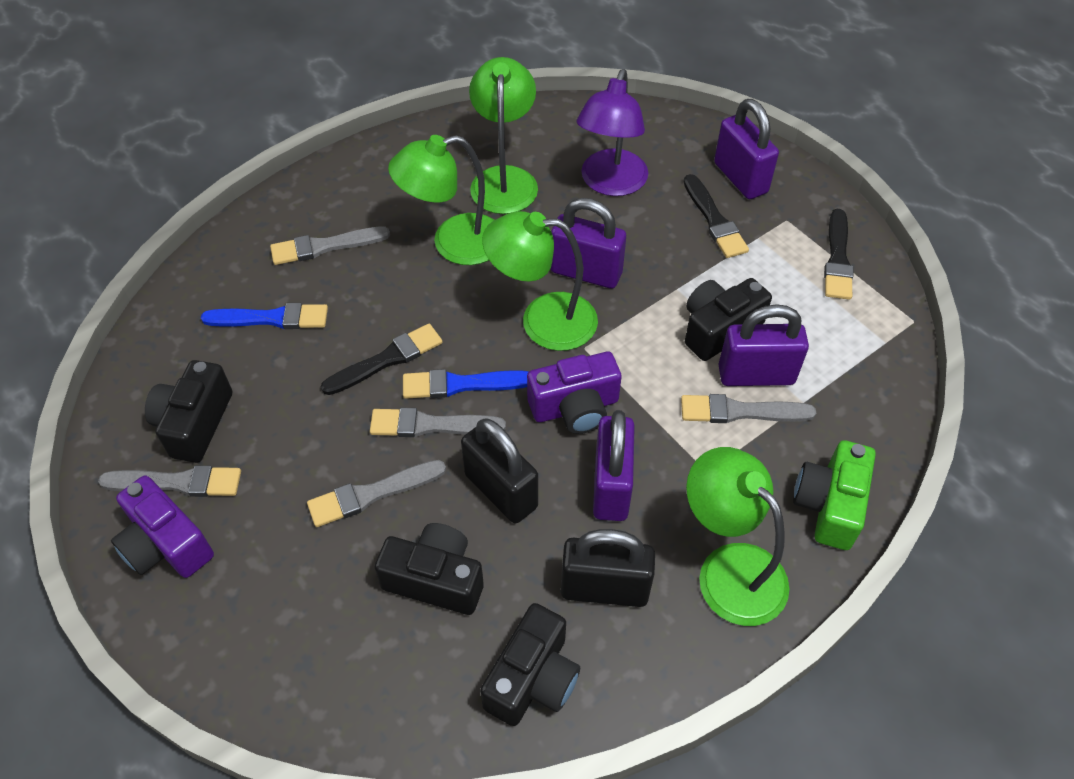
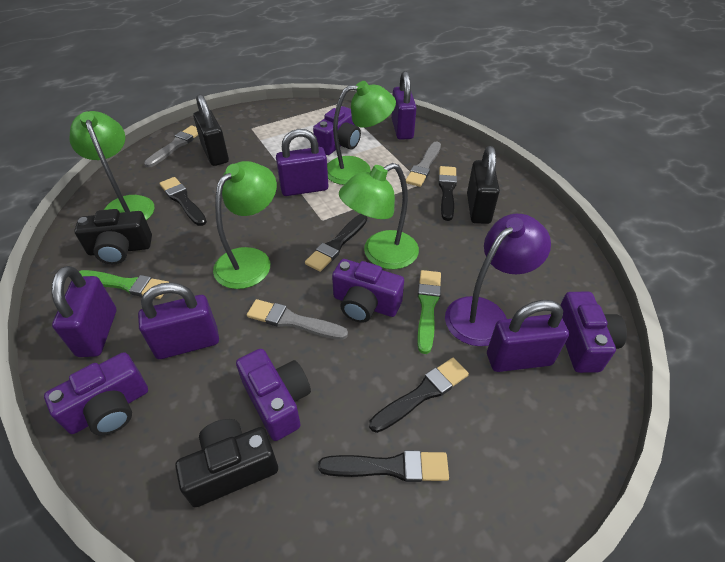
black brush: [321,324,442,395] [684,174,749,258] [824,209,854,300] = 3 -> [159,177,207,226] [305,214,367,272] [318,450,449,482] [369,358,469,433] [438,166,457,221] = 5
black camera: [145,360,232,463] [374,523,484,615] [480,603,580,726] [685,278,772,361] = 4 -> [74,209,152,264] [175,419,278,507] = 2
blue brush: [201,303,328,329] [403,369,529,399] = 2 -> none = 0
green brush: none = 0 -> [79,270,169,299] [417,270,441,354] = 2
green camera: [793,440,876,550] = 1 -> none = 0
grey brush: [98,465,241,497] [270,226,390,265] [307,460,446,527] [370,408,506,437] [681,394,816,423] = 5 -> [144,125,198,167] [247,299,348,340] [406,141,441,187] = 3
purple camera: [111,476,214,578] [527,352,622,434] = 2 -> [44,352,148,435] [236,349,311,441] [313,106,361,155] [332,259,404,323] [560,292,627,373] = 5
purple padlock: [550,198,626,289] [593,410,635,521] [714,99,779,199] [718,304,809,386] = 4 -> [51,266,116,357] [138,282,219,359] [276,129,328,196] [391,71,417,140] [487,300,569,372] = 5

